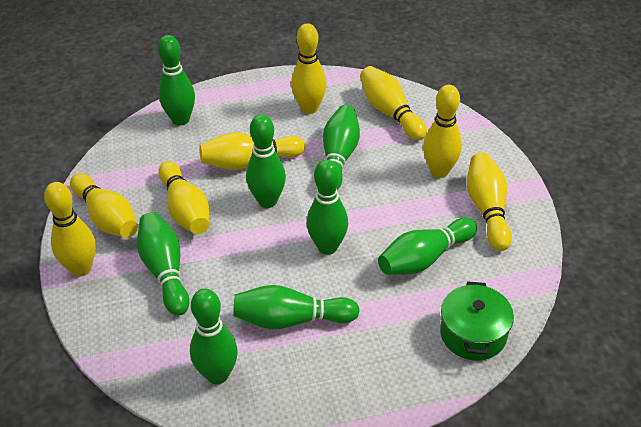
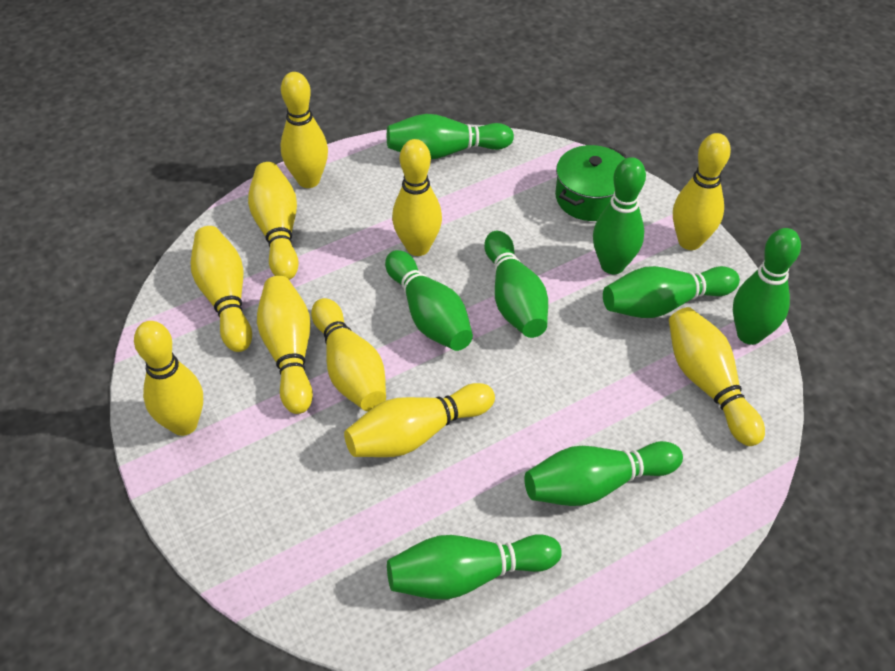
yellow bowling pin: [44,182,96,277] [70,173,138,238] [158,161,209,234] [199,132,305,170] [291,23,327,114] [360,66,427,140] [423,85,462,178] [467,153,512,251] = 8 -> [134,321,203,436] [191,226,252,352] [248,162,299,280] [257,276,313,414] [281,72,328,188] [311,298,386,411] [344,383,495,457] [392,139,442,256] [669,307,765,446] [673,133,731,250] = 10

